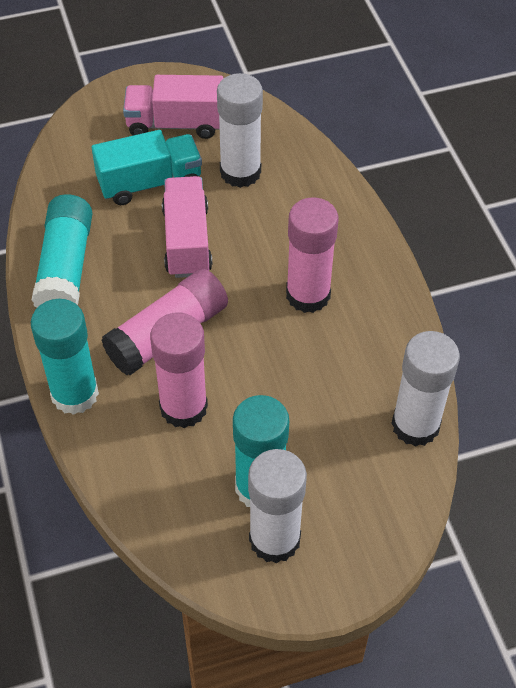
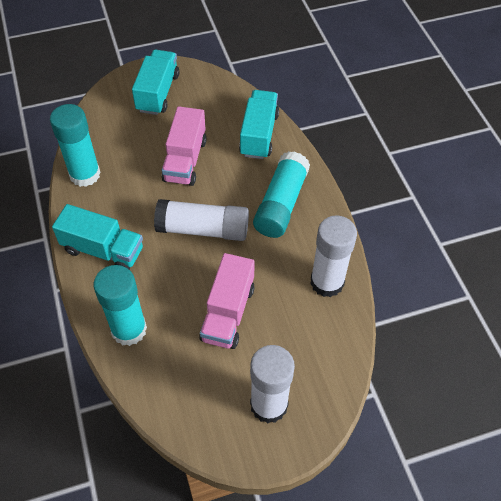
pink glue stick: [102,269,228,375] [150,312,208,428] [286,197,339,313] = 3 -> none = 0
turquoise truck: [92,130,202,205] = 1 -> [52,204,143,270] [132,50,179,115] [239,90,279,159] = 3

